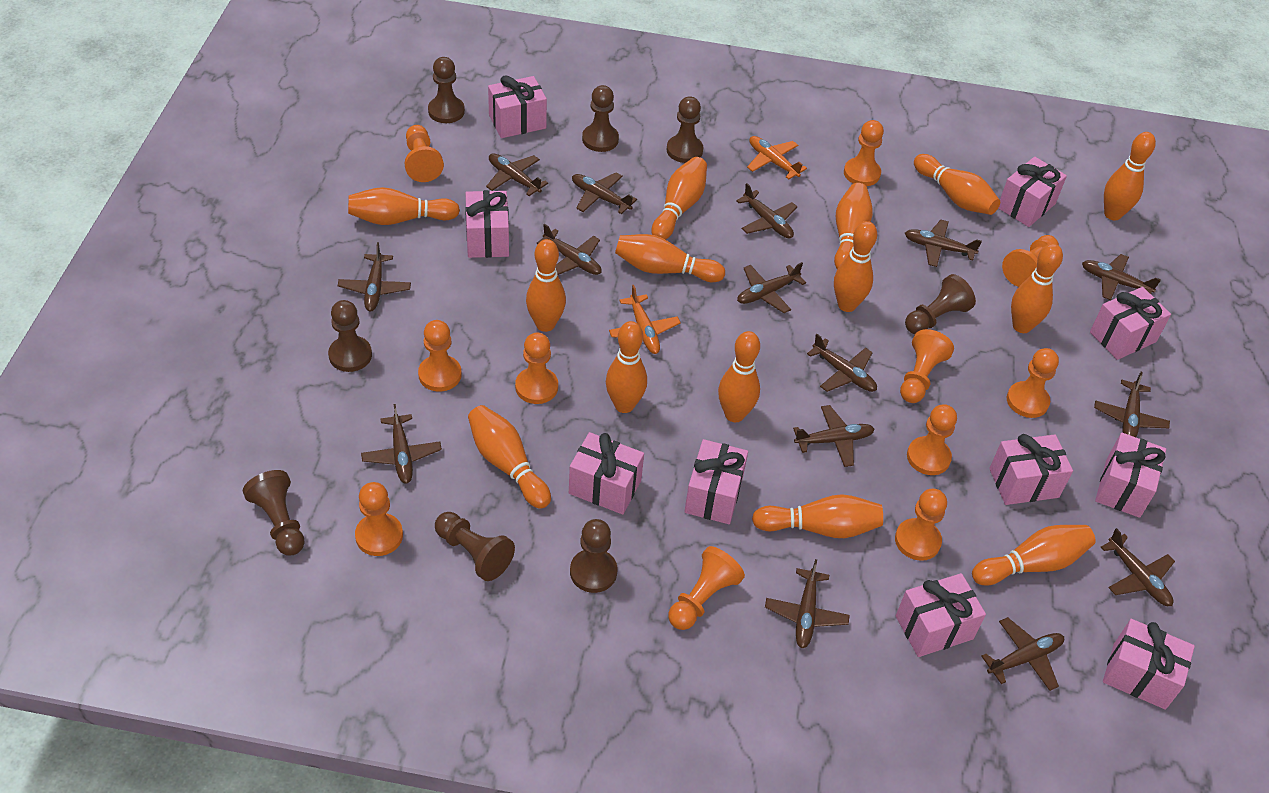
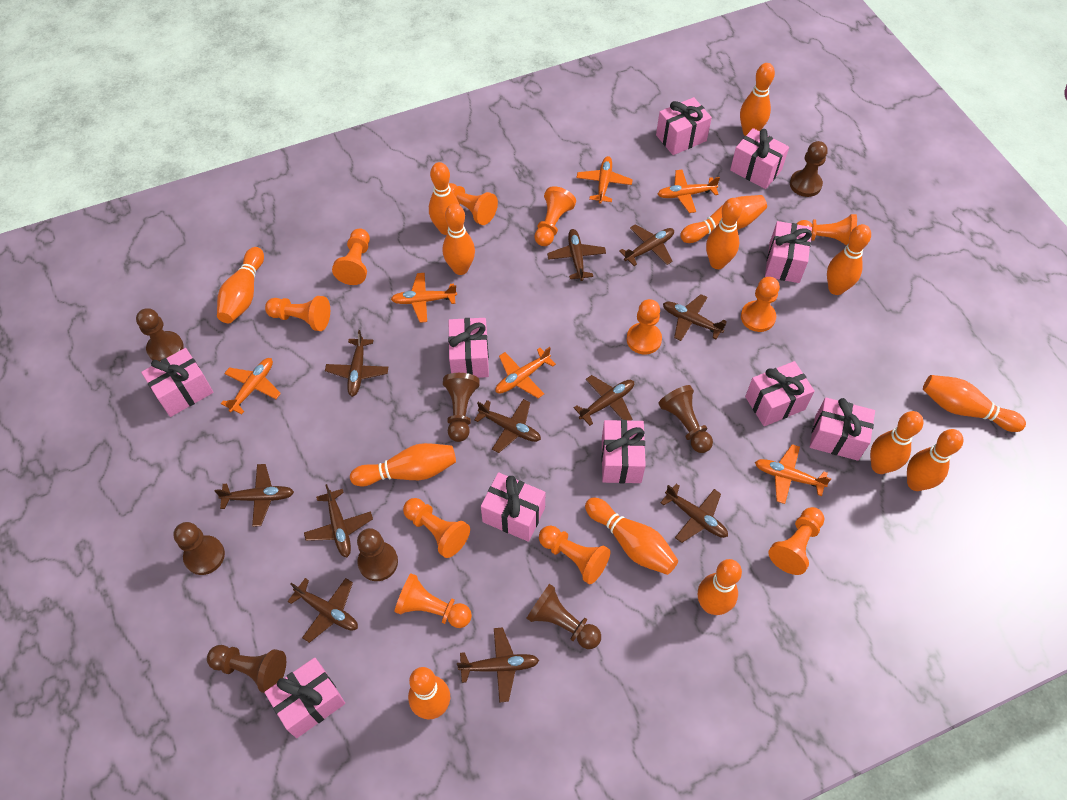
brown plane: [338,242,411,311] [361,404,442,484] [486,153,548,196] [536,224,602,275] [572,173,637,214] [736,183,797,238] [737,262,806,313] [765,559,850,648] [793,405,875,467] [807,334,877,392] [905,219,982,267] [981,617,1064,691] [1082,254,1161,300] [1094,372,1170,437] [1101,528,1175,606] = 15 -> [215,464,294,527] [287,578,358,643] [304,484,373,557] [325,330,388,397] [457,627,539,703] [474,399,541,453] [547,229,606,281] [574,375,634,426] [619,224,674,266] [660,484,728,543] [663,294,727,341] = 11
orange plane: [609,285,681,354] [747,136,807,180] = 2 -> [221,358,281,415] [391,273,457,323] [495,347,556,398] [576,156,633,204] [658,170,720,213] [755,444,832,504] = 6

